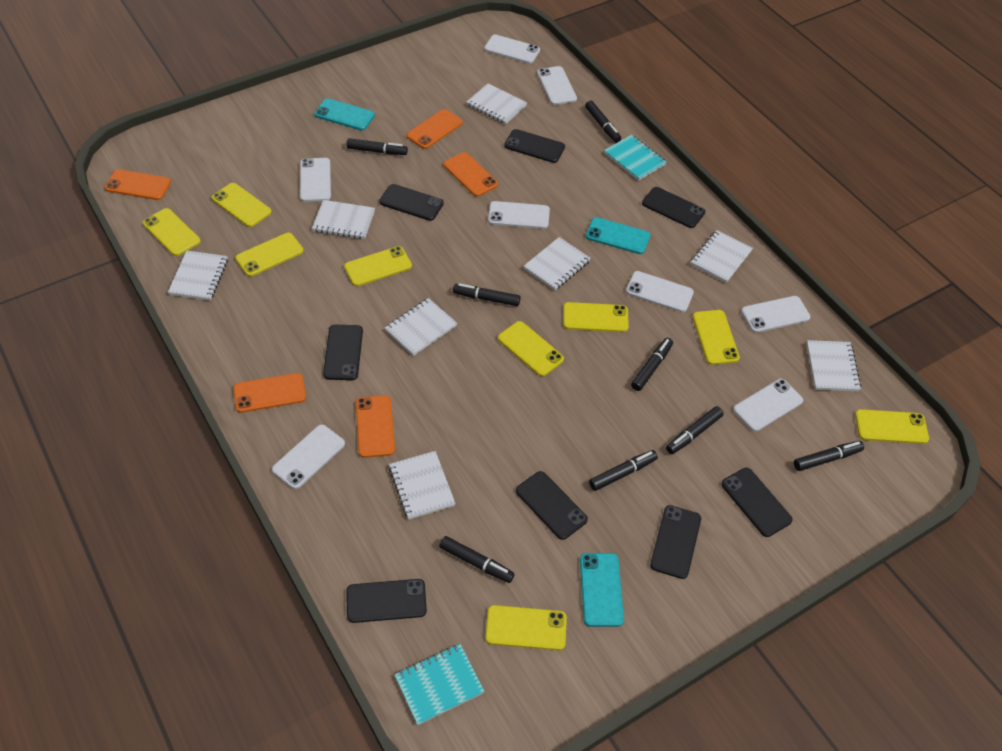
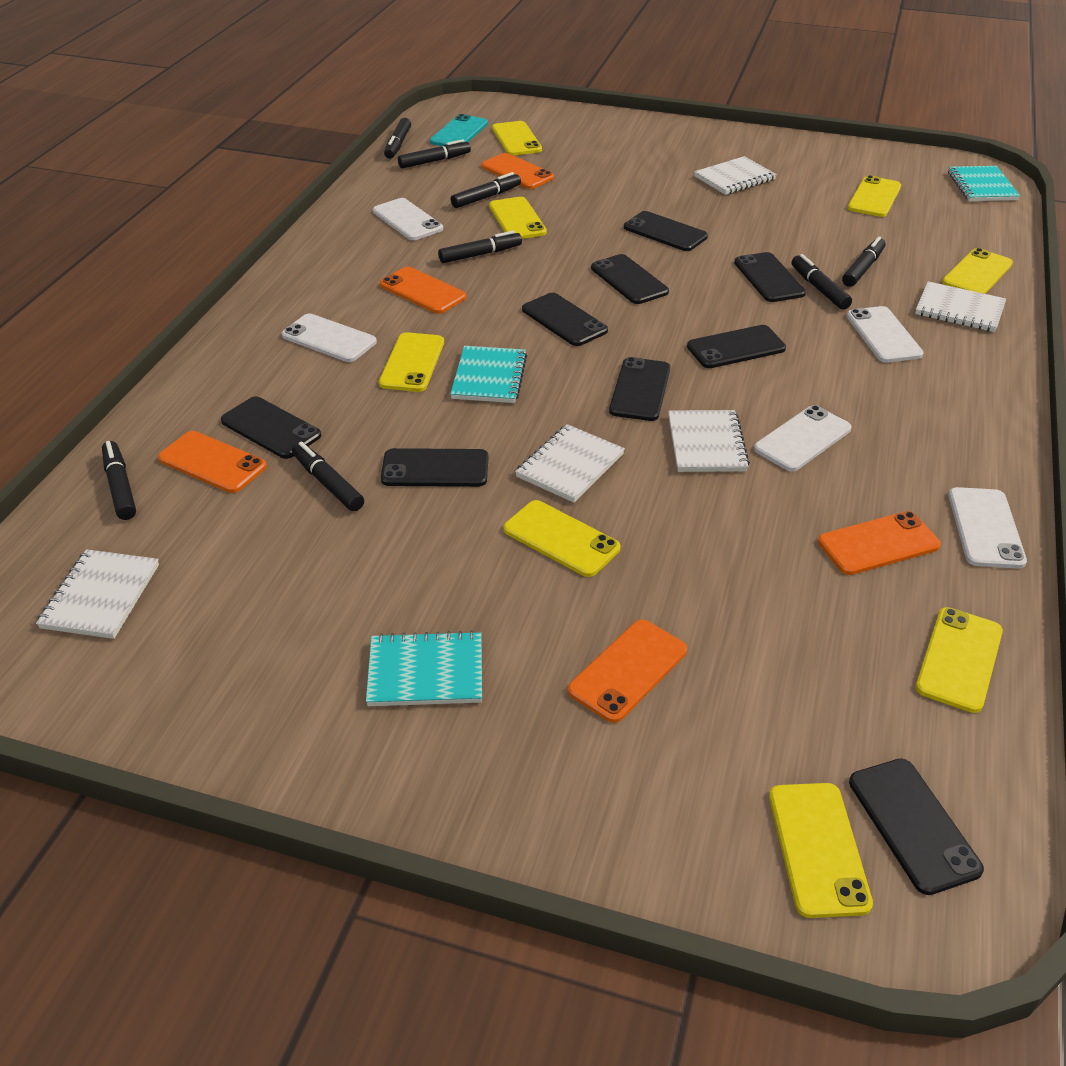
black phone: [323,325,363,380] [346,579,427,623] [379,184,444,221] [504,129,565,163] [516,471,588,540] [642,187,705,228] [650,505,701,579] [721,468,793,537] = 8 -> [221,396,321,459] [381,448,488,487] [522,293,608,346] [591,254,669,304] [609,357,670,421] [624,211,708,251] [687,325,786,368] [734,252,806,302] [849,758,984,895] = 9
turquoise notebook: [395,644,485,725] [604,135,666,181] = 2 -> [366,631,482,706] [450,346,527,403] [948,166,1020,201] = 3
turquoise phone: [314,98,375,130] [580,553,624,627] [586,217,650,254] = 3 -> [430,114,488,146] = 1
white notebook: [168,250,228,301] [312,200,375,239] [385,298,457,356] [389,451,456,520] [466,83,527,124] [523,237,591,290] [691,230,753,283] [806,340,861,392] = 8 -> [36,549,159,639] [515,424,625,503] [668,410,750,472] [694,156,777,195] [915,281,1006,332] = 5
white phone: [272,424,345,489] [300,158,331,202] [484,35,540,64] [488,201,550,229] [537,66,577,105] [626,271,694,312] [733,379,803,432] [741,296,810,333] = 8 -> [281,314,377,362] [373,198,443,240] [754,405,851,471] [847,306,924,363] [949,487,1027,568] = 5
yellow phone: [143,208,201,256] [212,183,272,227] [235,233,304,276] [344,246,412,286] [485,605,567,650] [498,321,564,376] [563,302,629,332] [693,310,740,365] [855,409,929,444] = 9 -> [379,332,444,392] [489,197,547,239] [492,121,542,156] [504,500,621,577] [769,783,873,918] [848,175,901,217] [916,607,1003,713] [942,248,1013,294] = 8

